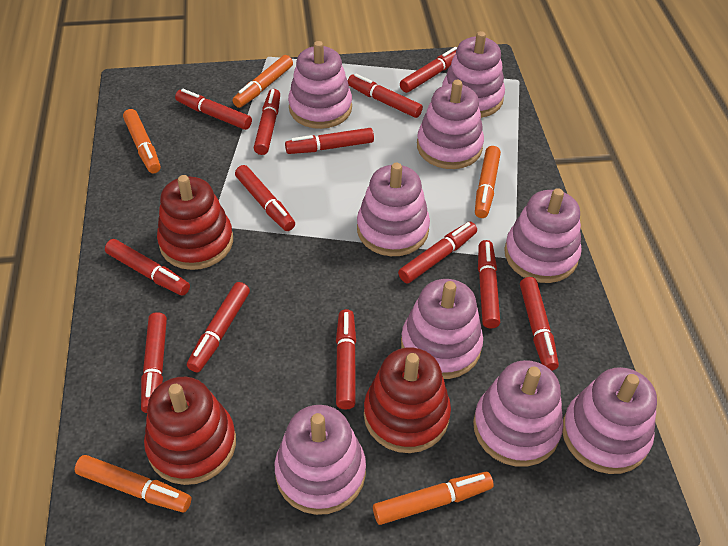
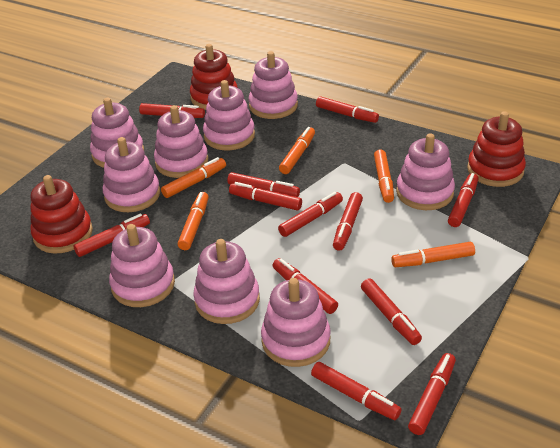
red marker: [105,239,190,296] [141,312,167,413] [175,89,252,130] [187,282,250,373] [235,165,295,231] [254,89,280,155] [285,128,374,154] [336,309,356,410] [348,74,423,118] [398,222,477,284] [400,47,457,93] [478,240,500,328] [520,277,559,371] = 13 -> [74,213,150,257] [139,103,205,118] [227,172,300,197] [229,182,302,210] [273,258,338,314] [278,192,343,237] [311,362,402,420] [316,96,379,123] [333,192,363,251] [361,278,422,345] [408,353,456,435] [448,173,479,227] = 12

